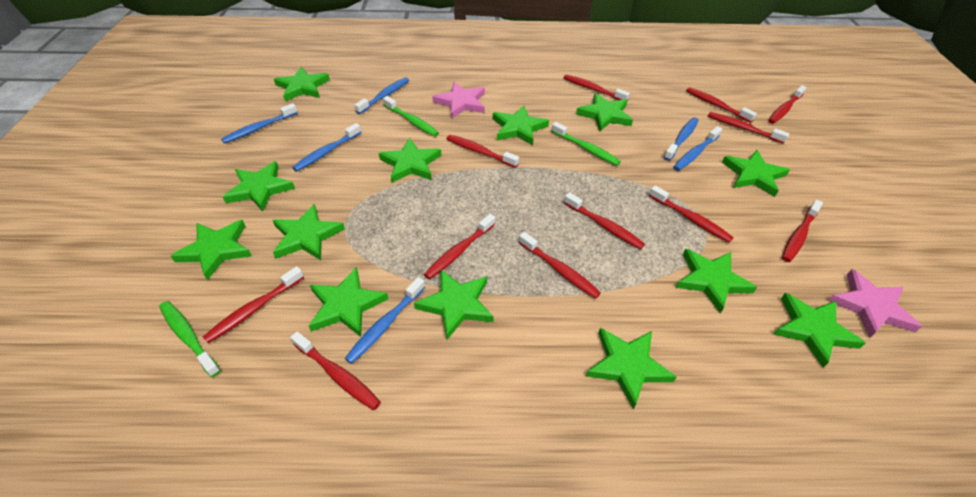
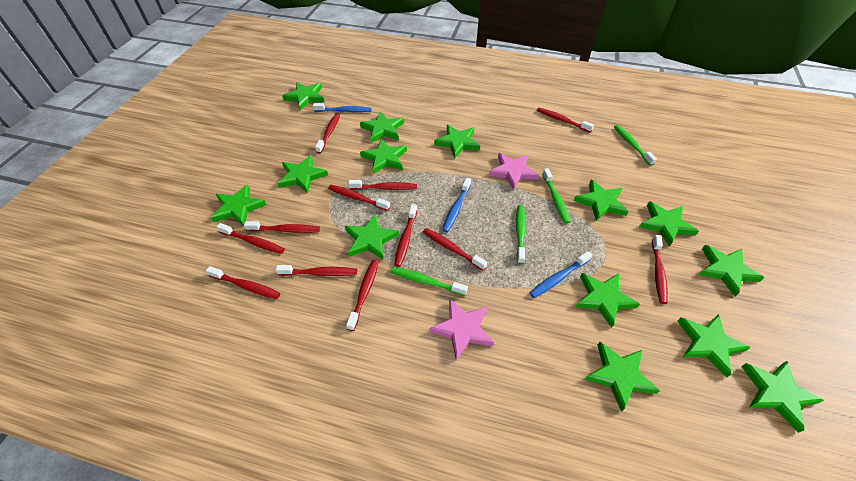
blue toothbrush: [221,103,298,144] [292,123,361,172] [345,277,425,364] [354,77,409,114] [664,118,699,161] [673,126,722,171] = 6 -> [313,103,371,112] [442,178,471,232] [530,251,592,298] = 3
green star: [171,220,252,281] [223,161,295,212] [273,204,345,260] [274,67,330,101] [309,267,388,337] [379,138,441,183] [414,270,494,340] [493,105,549,145] [576,93,633,132] [586,328,677,410] [676,249,757,313] [722,150,790,197] [773,293,865,368] = 13 -> [211,184,266,226] [277,155,328,193] [282,82,324,110] [345,214,399,260] [360,111,404,143] [360,139,407,174] [434,125,480,158] [574,180,629,221] [576,273,640,328] [585,342,660,412] [639,201,699,247] [677,314,751,378] [699,245,764,296] [741,361,824,433] = 14
green toothbrush: [159,301,221,377] [383,96,439,137] [551,122,621,166] = 3 -> [390,267,468,296] [516,205,526,264] [542,168,570,224] [614,125,657,166] = 4

